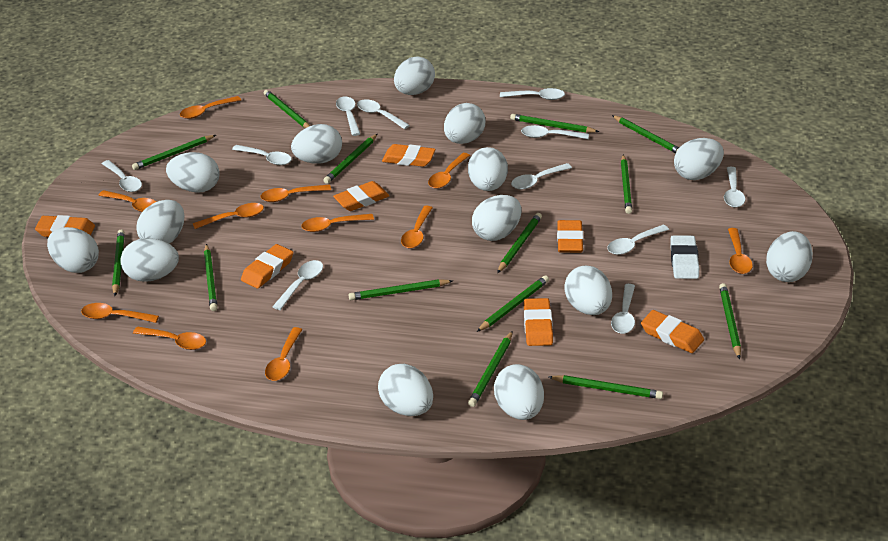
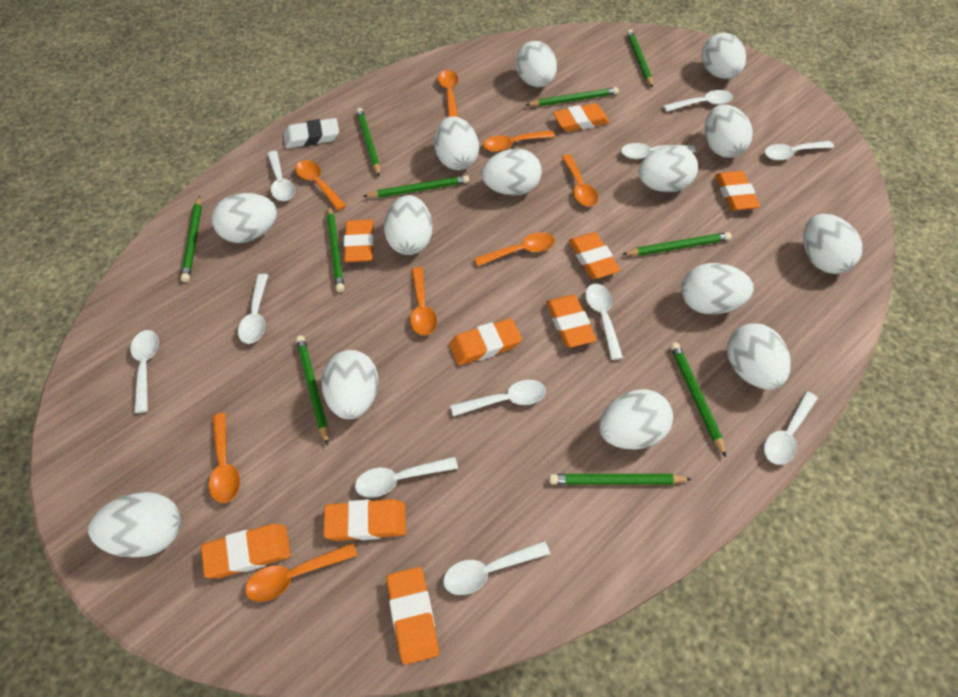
green pencil: [112,230,125,296] [132,135,216,170] [204,244,218,311] [264,90,310,128] [323,134,377,184] [349,279,453,300] [468,331,513,407] [477,275,549,332] [497,213,542,273] [510,114,599,133] [548,375,663,399] [612,115,679,153] [621,155,632,214] [719,283,741,359] = 14 -> [181,195,202,282] [296,336,329,445] [327,206,344,292] [356,108,380,177] [363,175,469,198] [526,87,619,106] [549,474,691,484] [622,232,732,256] [627,29,653,88] [670,342,726,457] = 10
orange eraser: [35,215,95,237] [241,244,293,288] [333,181,390,211] [382,144,436,167] [524,298,553,346] [557,220,583,253] [641,310,704,353] = 7 -> [201,524,291,578] [323,499,406,541] [344,219,374,262] [386,567,439,665] [449,318,522,366] [546,295,597,347] [553,103,610,132] [568,232,620,279] [715,171,760,211] = 9
orange spoon: [81,303,159,323] [98,190,156,212] [133,326,206,350] [180,96,241,119] [193,203,264,229] [260,184,331,202] [265,327,302,381] [301,214,374,232] [401,206,433,248] [428,153,470,189] [728,228,753,274] = 11 -> [209,413,240,503] [245,543,357,602] [295,160,346,211] [410,267,437,336] [438,70,458,117] [474,232,555,267] [483,130,555,152] [562,154,598,207] = 8

